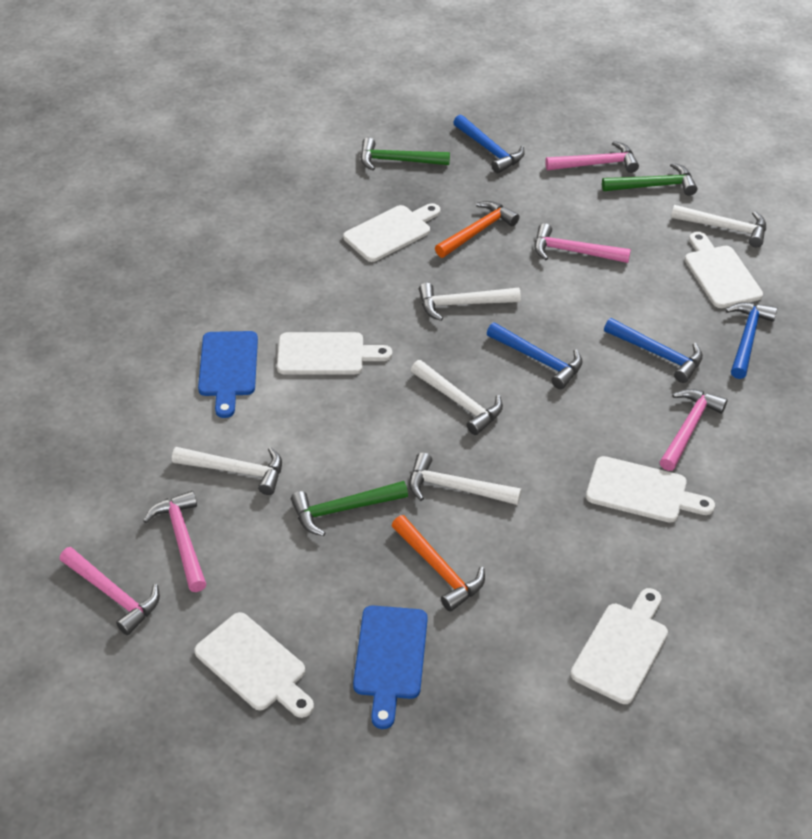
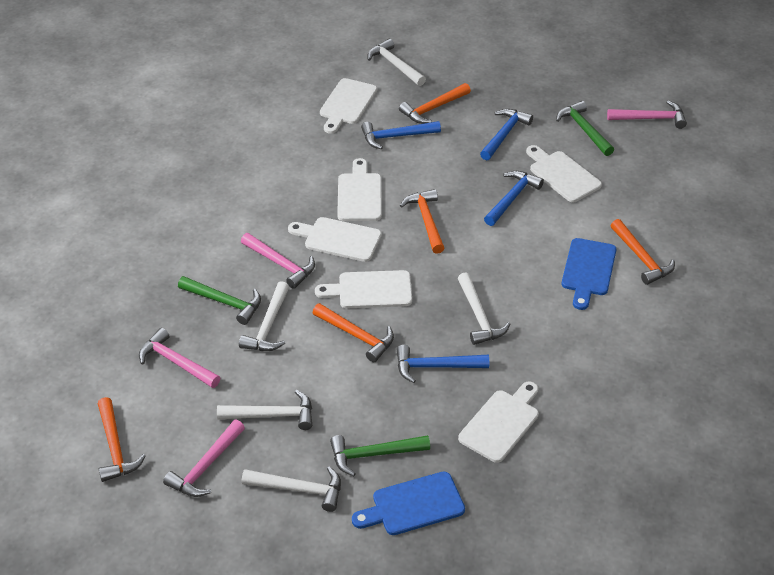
orange hammer: [392,515,485,612] [435,201,519,258] = 2 -> [98,397,146,482] [313,303,394,362] [399,83,471,124] [400,189,445,254] [611,219,675,285] = 5
pink hammer: [60,547,160,635] [143,491,206,592] [534,223,631,263] [545,141,639,173] [660,389,727,471] = 5 -> [139,328,220,388] [163,420,245,497] [241,233,315,289] [607,101,687,129] = 4

